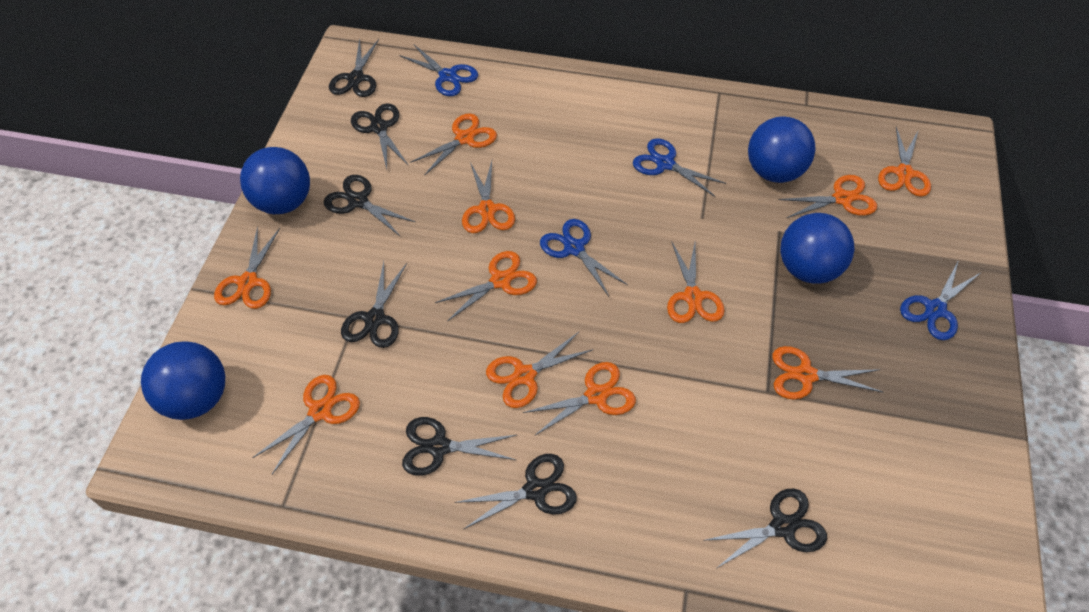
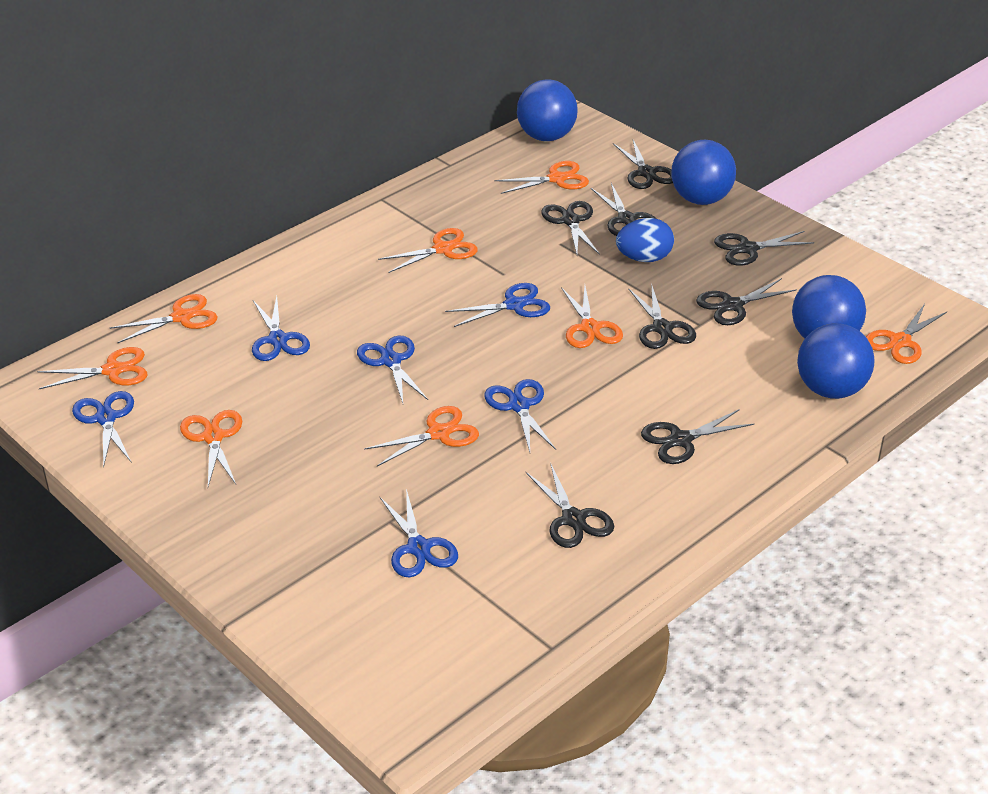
black scissors: [324,175,415,236] [329,38,379,97] [341,261,407,348] [351,103,408,169] [402,417,517,476] [455,454,577,529] [705,489,827,568] = 7 -> [525,462,614,548] [541,201,600,255] [591,183,657,236] [613,140,673,189] [628,284,696,349] [641,409,754,464] [696,278,797,325] [714,231,814,266] = 8
blue egg: none = 0 -> [616,218,674,262] = 1
blue scissors: [399,45,478,96] [540,219,628,296] [633,138,726,197] [900,260,980,340] = 4 -> [72,391,134,468] [252,296,310,361] [357,335,428,403] [379,489,458,577] [445,283,550,327] [484,379,556,452] = 6
orange scissors: [214,226,280,309] [252,375,360,474] [410,114,497,176] [435,251,537,321] [462,161,515,233] [486,332,593,408] [523,362,636,436] [667,241,725,323] [772,346,882,399] [778,175,877,218] [878,127,931,197] = 11 -> [37,347,147,389] [110,294,218,344] [180,410,242,487] [364,406,479,466] [378,228,478,273] [494,161,589,194] [561,286,623,348] [866,304,947,364] = 8

